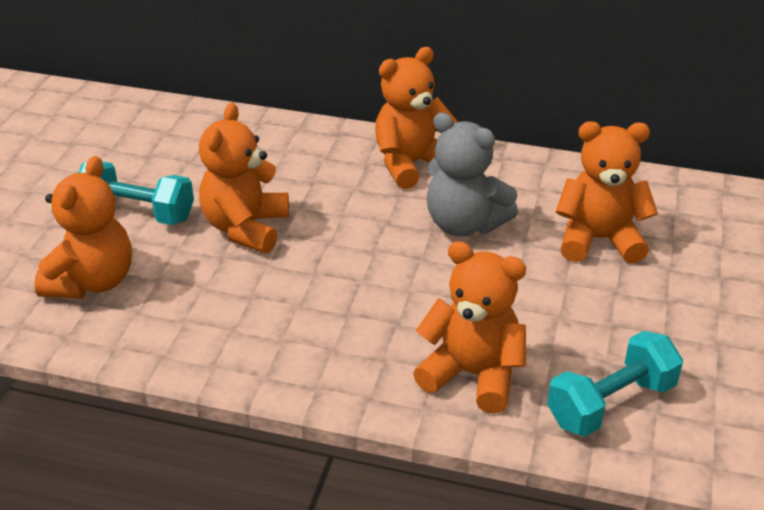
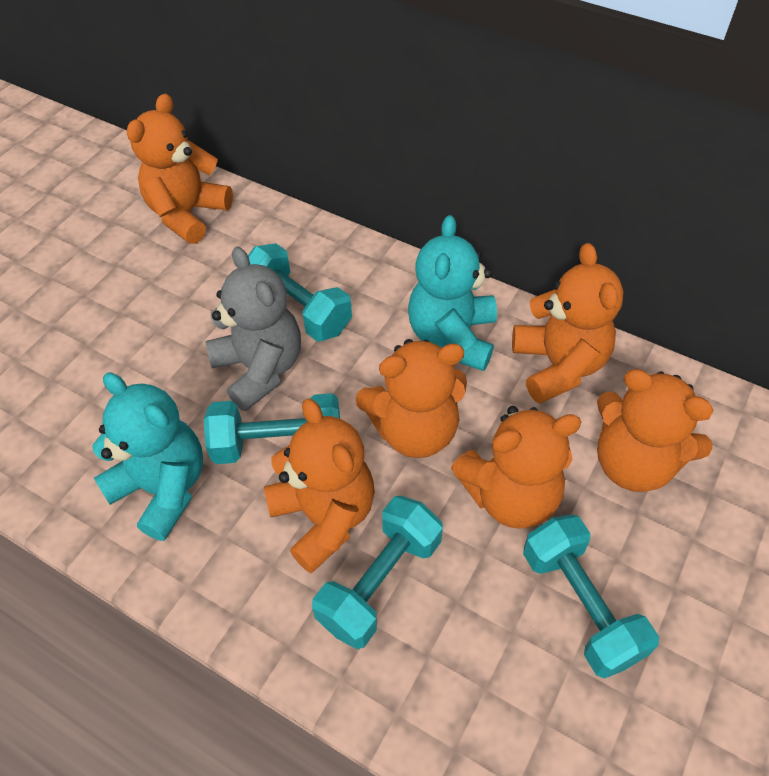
orange teddy bear: [34,156,132,299] [199,103,289,253] [375,47,457,189] [413,241,526,414] [556,121,658,264] = 5 -> [127,94,233,244] [264,399,375,574] [355,339,467,458] [451,406,581,529] [512,243,624,404] [597,369,714,492] = 6
turquoise dumbbell: [78,161,194,225] [547,331,683,437] = 2 -> [204,393,340,464] [248,243,352,341] [312,496,443,649] [523,514,659,679] = 4
turquoise teddy bear: none = 0 -> [92,372,203,541] [408,215,497,371] = 2

